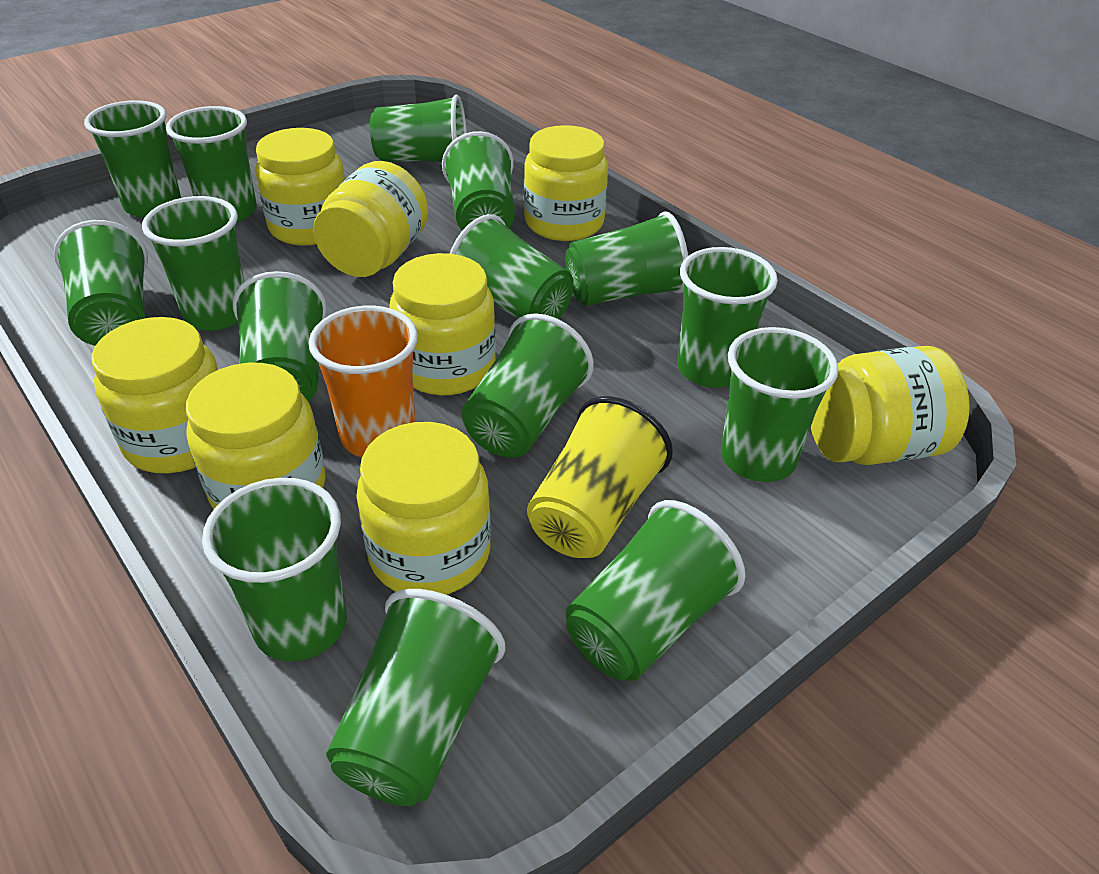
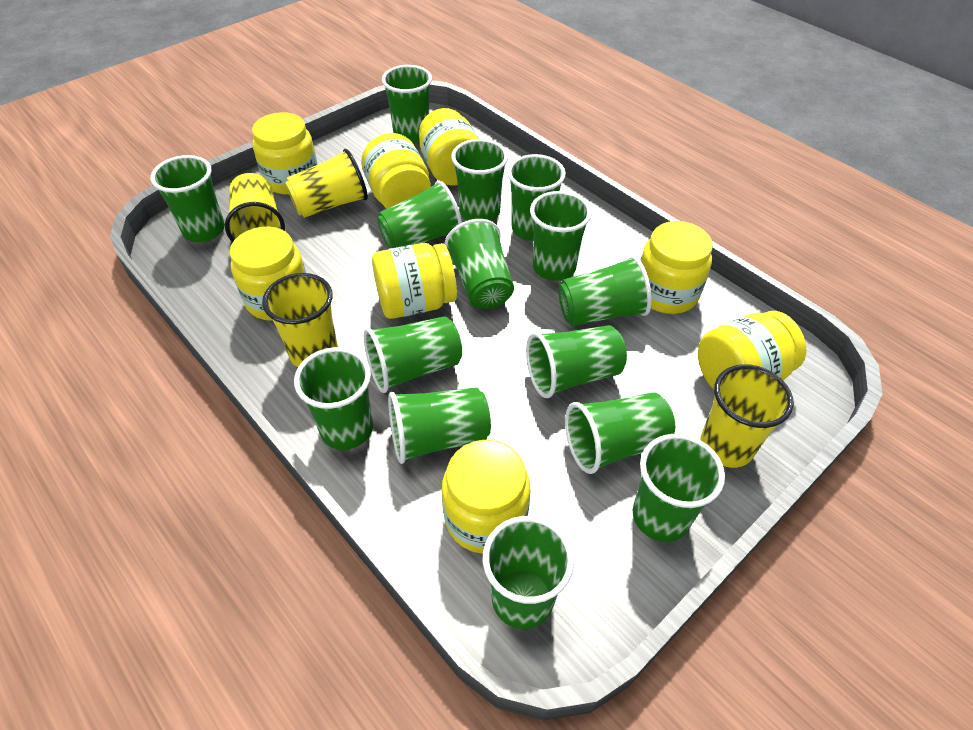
orange cup: [309,306,418,457] = 1 -> none = 0
yellow cup: [527,396,673,558] = 1 -> [225,173,285,242] [262,273,338,367] [285,149,368,218] [700,364,794,468] = 4

